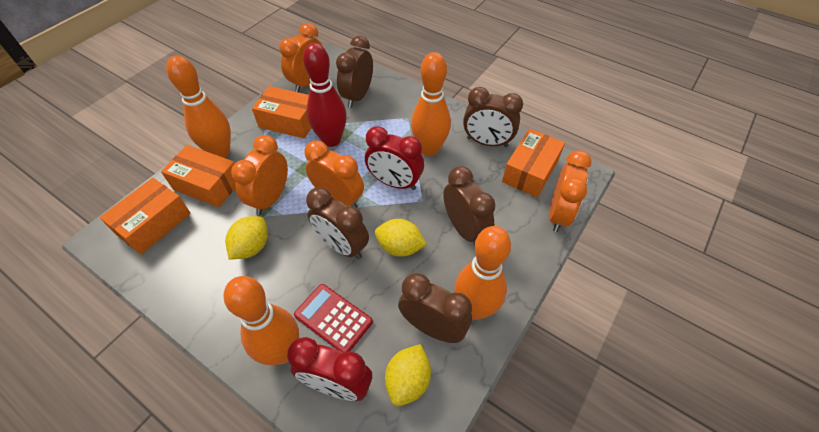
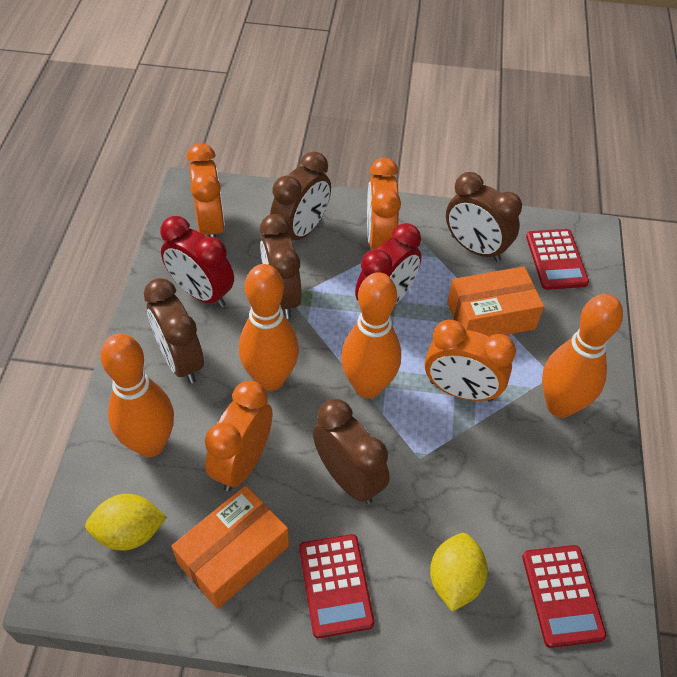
orange box: [100,178,191,254] [161,145,236,207] [252,86,311,139] [502,129,565,197] = 4 -> [171,485,289,609] [447,266,544,337] = 2
red bowling pin: [303,43,347,147] = 1 -> none = 0
red calculator: [294,284,373,352] = 1 -> [299,534,374,638] [522,545,607,648] [526,229,589,290] = 3
yellow lemon: [225,216,268,260] [375,219,427,257] [385,344,431,406] = 3 -> [85,494,167,551] [430,533,488,612] = 2

